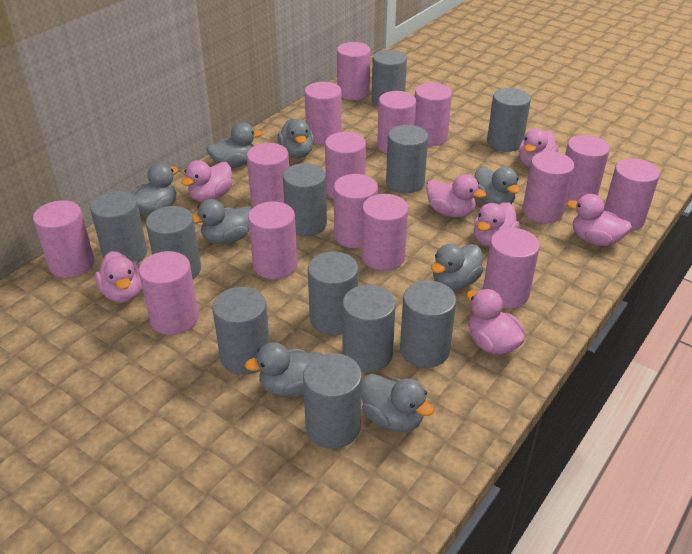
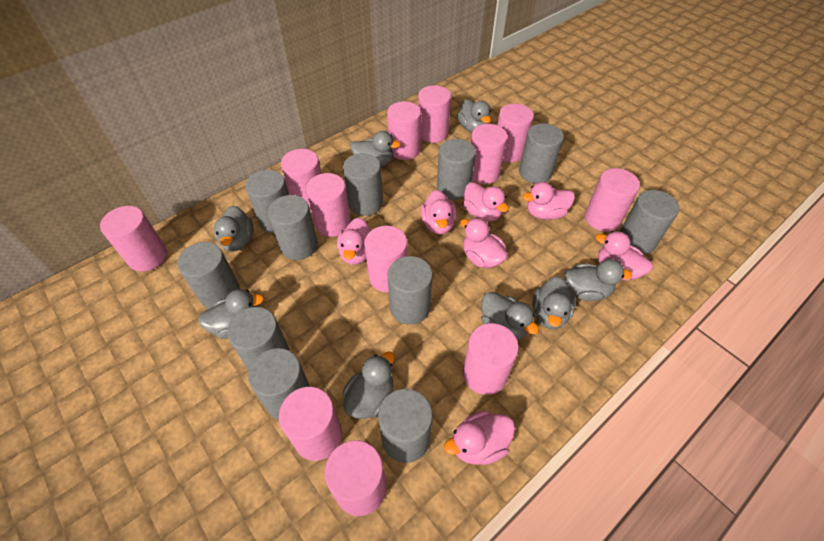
pink cylinder: [33,200,94,278] [139,251,199,335] [247,143,289,207] [248,202,297,279] [305,82,342,145] [325,132,366,199] [334,174,378,248] [337,42,371,100] [362,194,408,271] [377,91,416,154] [415,83,452,146] [483,228,540,309] [523,151,574,223] [565,135,610,202] [604,158,660,231] = 15 -> [100,206,167,272] [279,387,342,461] [281,149,321,211] [306,173,351,237] [325,440,386,516] [364,226,408,292] [387,101,421,160] [418,85,451,143] [463,323,519,395] [471,124,508,184] [497,104,534,162] [585,168,640,232] = 12

